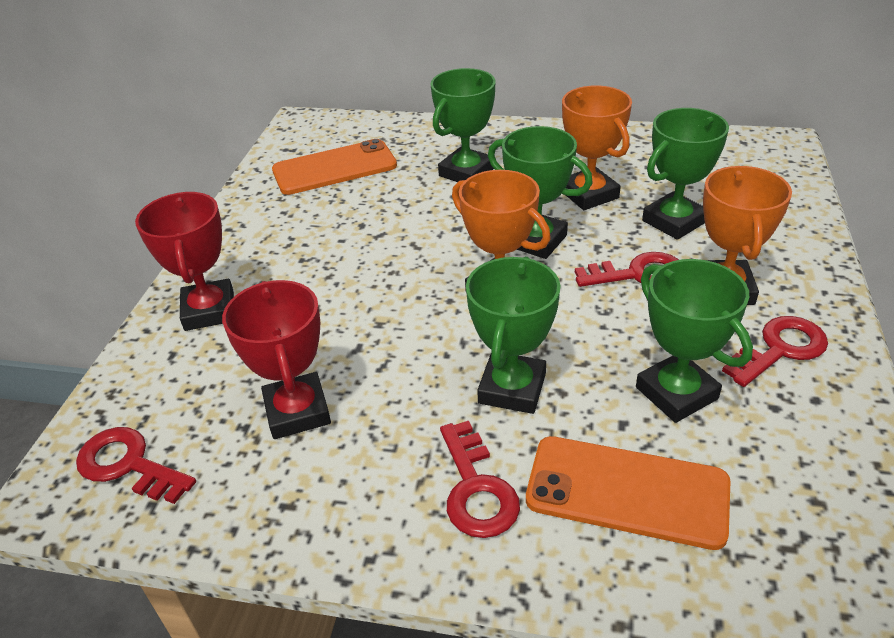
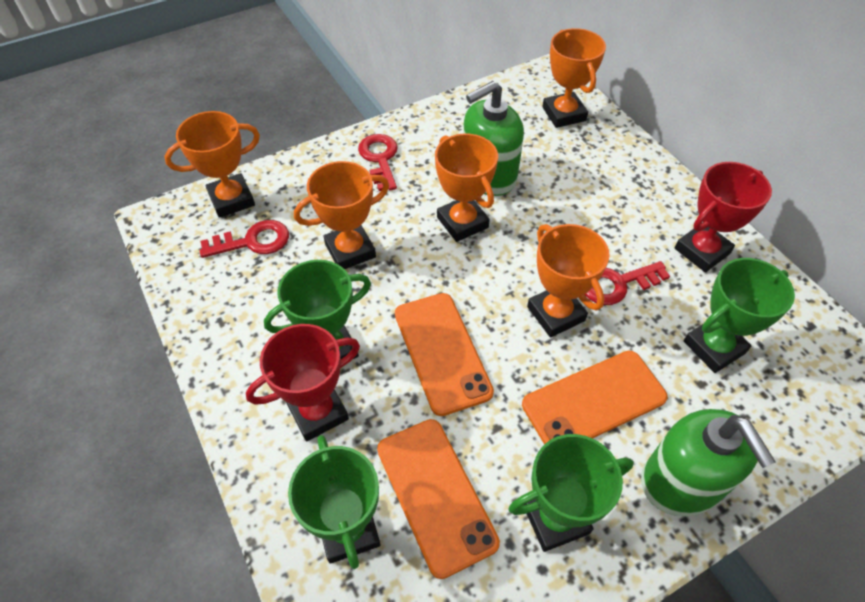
green soap dispenser: none = 0 -> [463,81,524,196] [641,409,776,516] = 2
green trophy: [431,68,496,182] [466,257,561,414] [488,126,593,259] [636,259,753,423] [642,108,729,240] = 5 -> [264,260,371,359] [288,435,380,569] [508,434,634,552] [684,258,795,373] = 4
orange phone: [272,139,397,195] [526,436,730,550] = 2 -> [377,419,500,579] [395,293,494,416] [522,351,668,445] = 3
orange trophy: [452,170,551,290] [562,86,632,210] [703,166,792,305] = 3 -> [164,111,260,218] [294,161,389,269] [435,133,498,242] [527,224,610,337] [542,28,606,128] = 5
red key: [76,427,196,504] [440,421,520,538] [575,252,679,287] [722,316,828,387] = 4 -> [200,220,289,258] [358,134,398,191] [585,261,670,305] = 3

